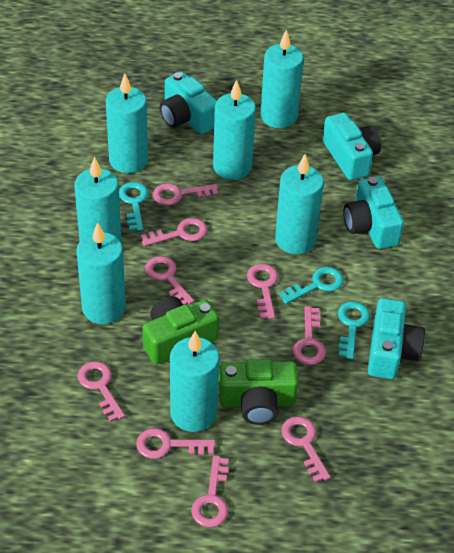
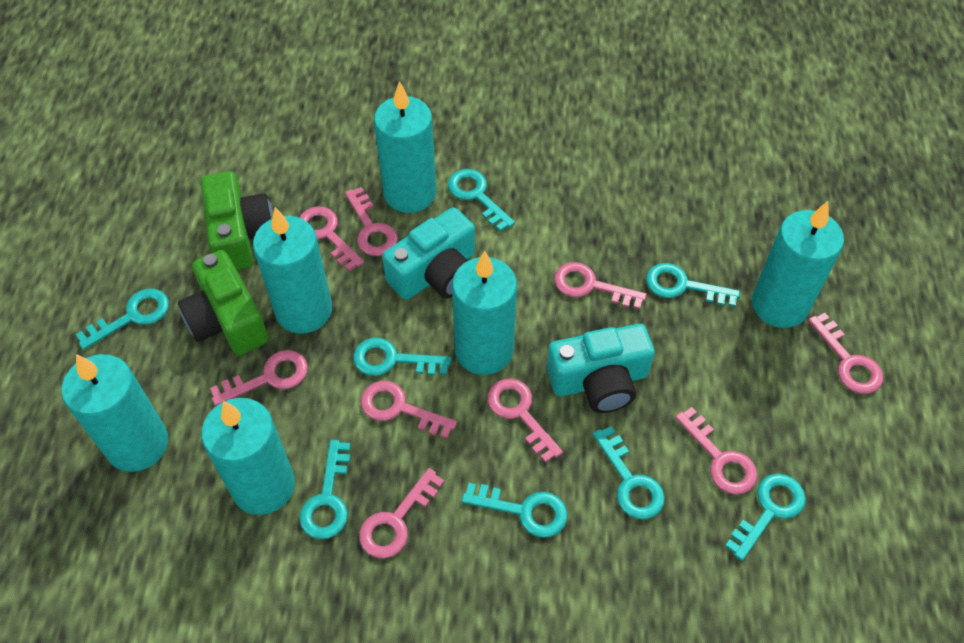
turquoise camera: [160,71,217,134] [323,113,381,180] [344,177,404,249] [368,298,425,379] = 4 -> [382,207,475,300] [547,324,655,413] = 2
turquoise candle: [74,156,122,242] [76,222,126,324] [106,74,148,173] [170,331,220,432] [213,80,256,180] [260,30,304,128] [275,154,324,254] = 7 -> [61,354,168,472] [201,398,295,515] [253,207,332,334] [374,81,436,213] [452,251,517,375] [752,201,844,328] = 6
turquoise key: [119,182,148,231] [279,267,344,304] [338,301,370,359] = 3 -> [76,289,169,350] [299,440,351,539] [353,337,451,376] [448,169,515,232] [461,483,567,538] [593,426,665,519] [646,263,740,307] [725,474,806,561] = 8

